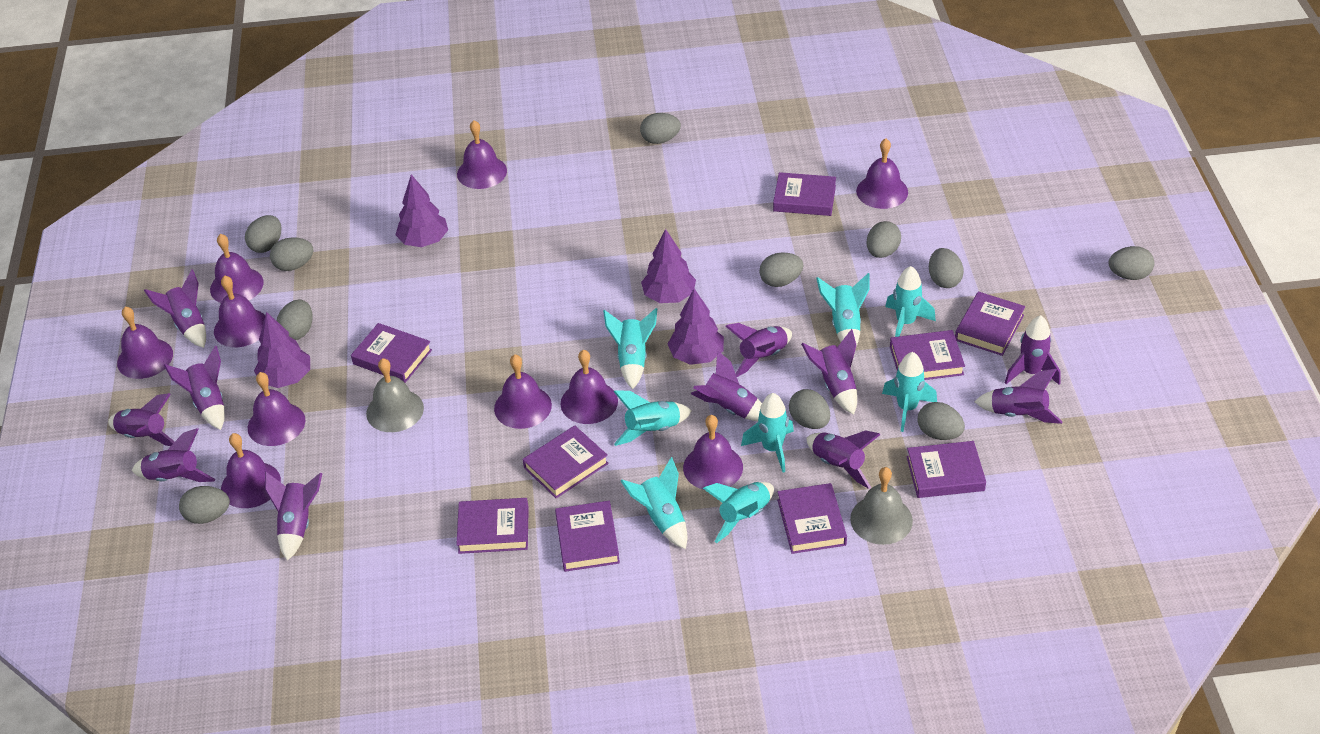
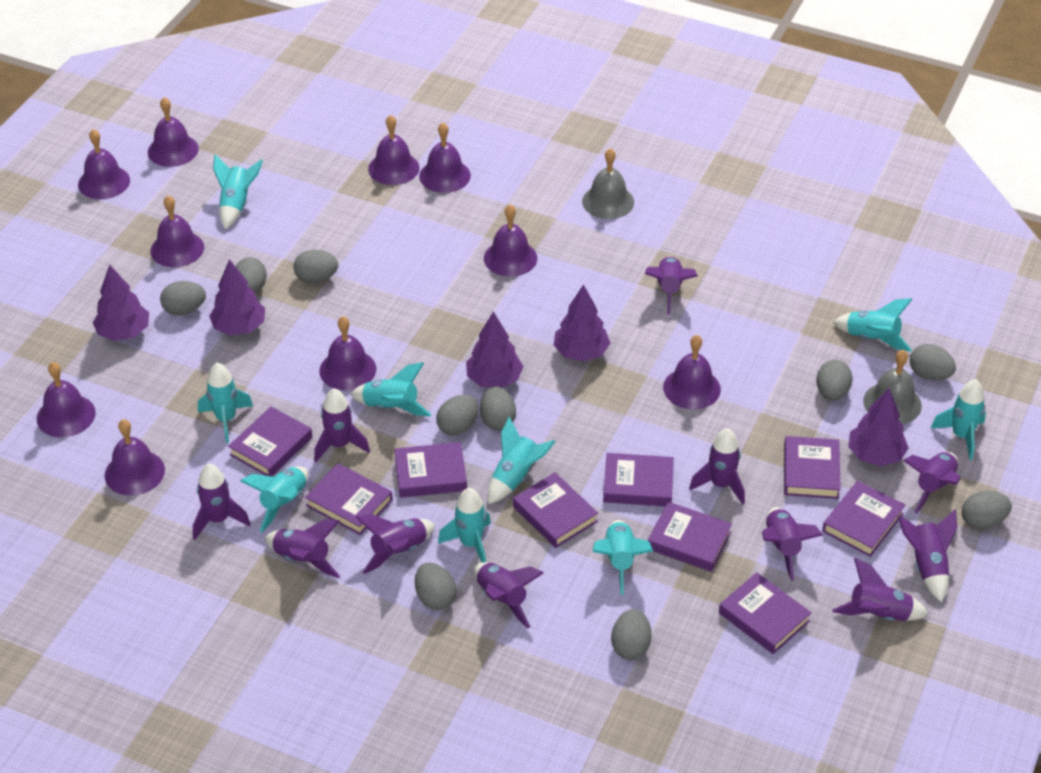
grey egg: [179,486,230,524] [245,215,281,253] [270,237,314,271] [277,299,312,340] [640,113,681,144] [759,252,803,287] [789,389,830,429] [867,221,901,258] [918,402,965,440] [929,248,964,288] [1108,246,1154,280] = 11 -> [160,281,206,316] [235,257,267,294] [293,250,338,283] [415,562,456,610] [436,395,479,436] [480,386,516,431] [611,609,651,660] [816,360,853,401] [910,344,956,380] [962,491,1012,530] = 10
purple tree: [254,312,310,388] [395,175,448,247] [641,229,696,303] [668,289,724,365] = 4 -> [93,265,149,341] [209,259,265,335] [466,311,523,388] [554,284,610,361] [848,388,909,466] = 5
turquoise rocket: [603,308,657,389] [613,391,691,446] [621,457,687,549] [703,482,774,543] [741,393,794,472] [816,273,870,345] [882,352,937,432] [885,266,936,337] = 8 -> [198,363,253,443] [213,154,263,229] [240,466,308,532] [350,362,432,417] [438,488,491,562] [488,417,555,504] [593,520,653,595] [833,298,912,352] [930,379,986,460] = 9

